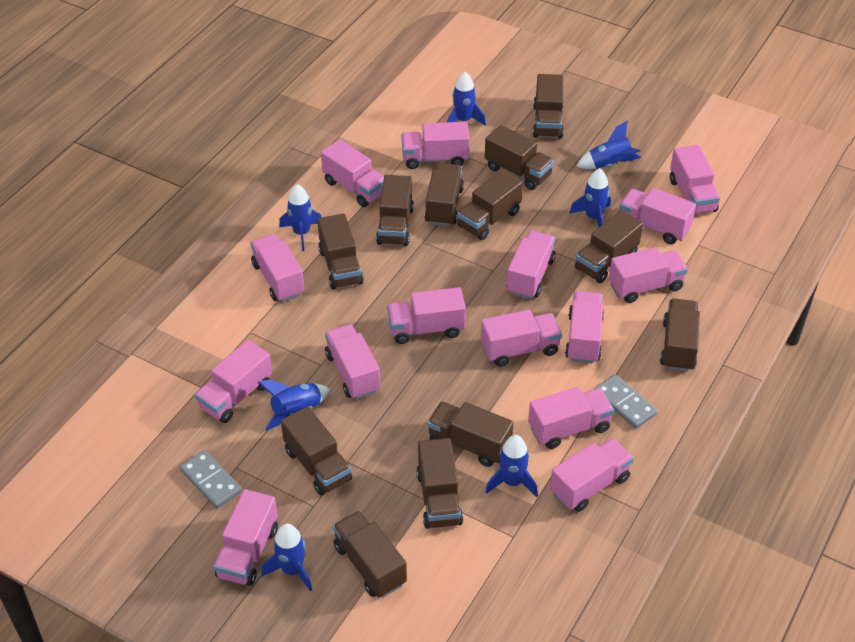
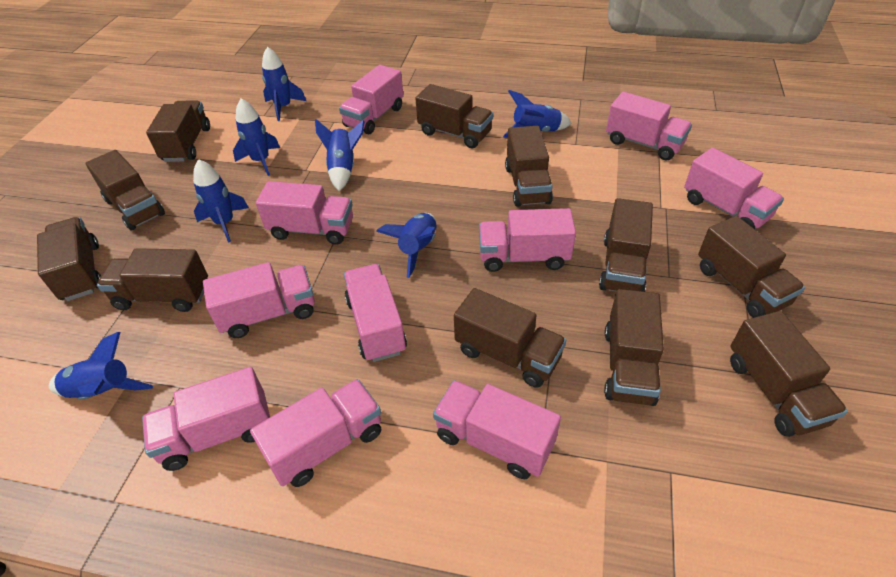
brown truck: [281,406,352,496] [318,213,364,290] [333,511,407,598] [376,175,414,246] [416,438,463,529] [424,163,464,226] [427,401,513,467] [457,169,523,240] [485,125,554,190] [533,74,564,139] [575,210,643,283] [660,298,700,372] = 12 -> [37,217,101,301] [85,150,165,230] [97,248,208,312] [146,100,210,162] [415,84,493,149] [454,288,566,388] [505,126,553,207] [599,198,653,292] [604,289,664,406] [698,216,805,318] [730,311,848,437] = 11
grey domino: [180,450,242,508] [594,375,657,429] = 2 -> none = 0
pink truck: [195,340,272,423] [213,489,278,586] [250,234,305,302] [321,139,384,207] [325,324,380,399] [387,287,466,344] [401,122,470,169] [481,310,562,367] [506,231,556,299] [528,387,614,449] [550,438,633,512] [565,291,604,363] [609,247,688,303] [619,188,696,244] [670,145,720,214] = 15 -> [142,367,270,471] [203,262,315,338] [250,379,381,487] [256,181,353,245] [339,65,404,134] [344,264,407,362] [433,380,561,479] [479,208,576,272] [606,92,692,161] [684,148,784,229] = 10

